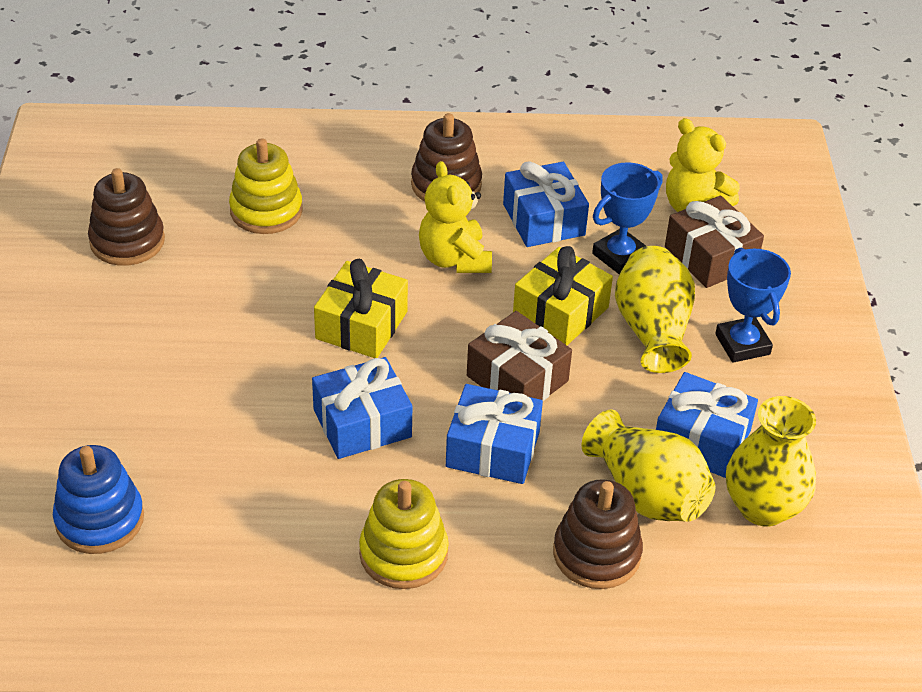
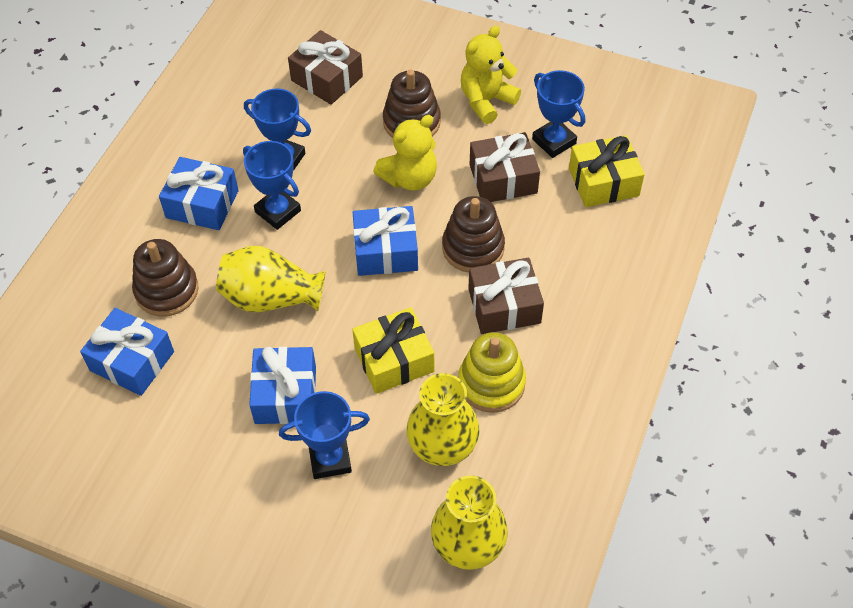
blue stacking toy: [53,445,144,554] = 1 -> none = 0
blue trophy: [592,162,663,275] [715,247,791,363] = 2 -> [243,141,301,230] [244,88,311,171] [279,391,370,479] [532,70,585,158] = 4
brown gift: [467,311,572,401] [665,196,764,288] = 2 -> [288,30,363,105] [468,258,544,334] [469,132,540,202] = 3
yellow stacking toy: [229,138,303,234] [359,479,449,589] = 2 -> [458,332,526,413] = 1

